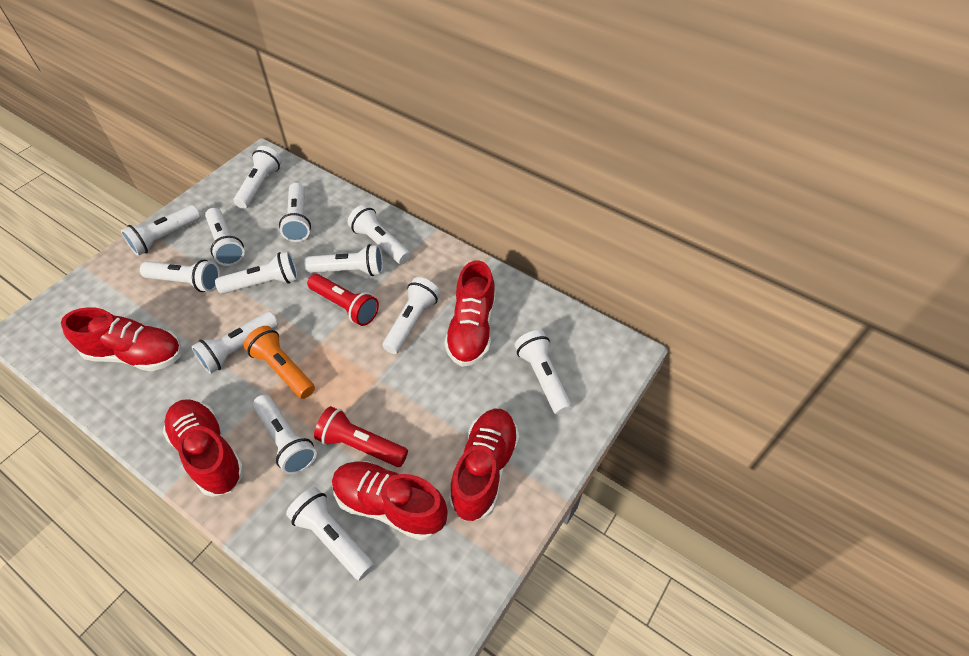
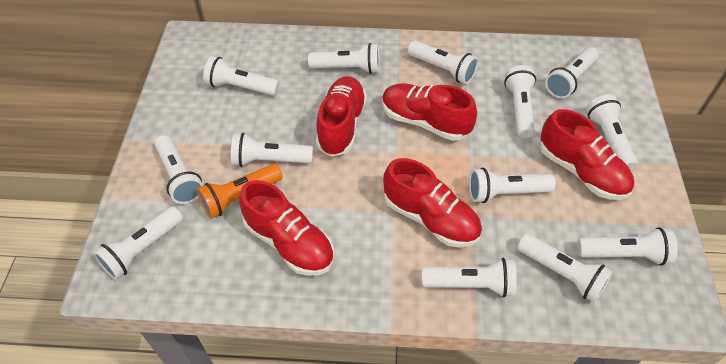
red flashlight: [307,274,379,326] [314,406,408,467] = 2 -> none = 0

